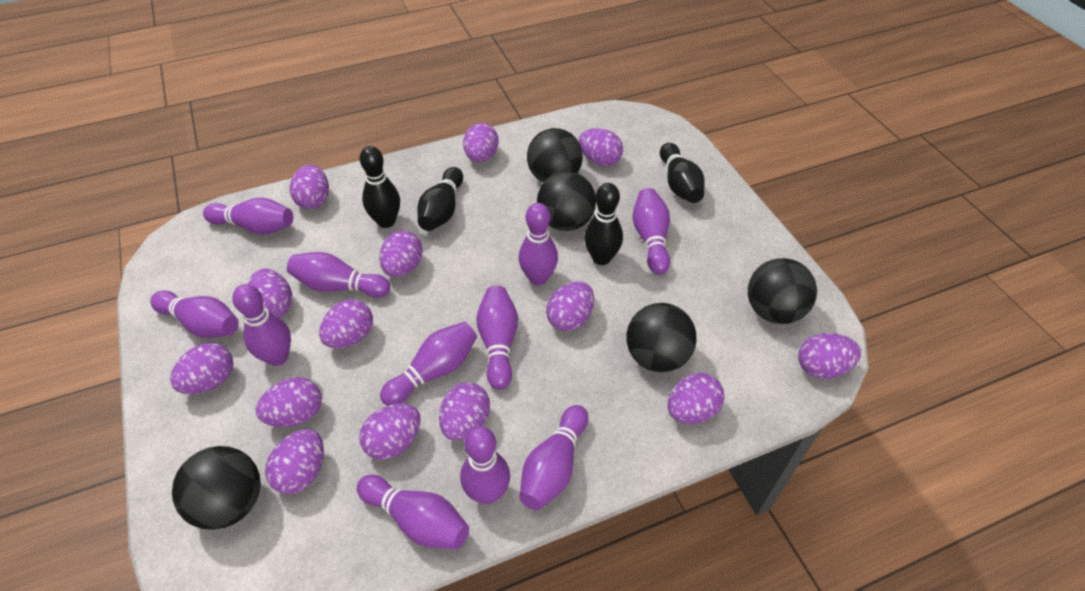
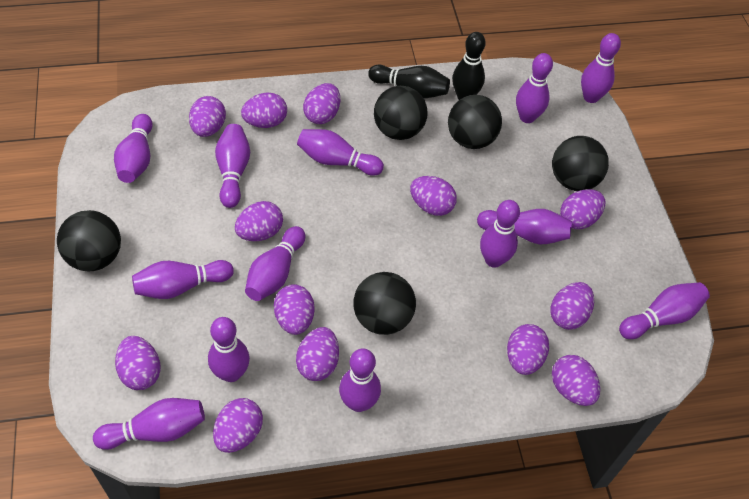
black bowling pin: [360,146,400,228] [417,167,463,231] [584,183,623,265] [660,143,705,203] = 4 -> [368,65,450,98] [452,32,486,100] = 2
purple bowling pin: [150,290,239,338] [203,198,293,235] [232,284,291,366] [287,252,390,298] [357,475,469,549] [380,322,477,406] [460,426,510,504] [476,286,518,390] [519,203,558,285] [519,405,588,510] [633,188,670,275] = 11 -> [93,398,205,450] [114,114,153,183] [132,260,234,299] [208,317,250,382] [215,124,250,208] [245,226,305,301] [297,129,384,176] [339,349,381,412] [477,209,572,244] [480,200,520,268] [516,53,553,123] [581,33,621,103] [619,282,710,339] = 13
purple egg: [170,343,233,394] [248,268,292,318] [256,377,322,427] [265,429,324,494] [290,164,329,209] [319,299,373,348] [359,404,421,460] [379,231,423,277] [439,382,490,441] [463,123,499,162] [546,282,594,331] [579,128,623,166] [667,373,724,424] [798,333,861,379] = 14 -> [115,336,161,390] [189,96,226,137] [213,398,263,453] [235,201,283,241] [241,93,287,128] [274,284,315,335] [296,327,339,381] [303,83,340,124] [410,176,457,216] [507,324,549,375] [550,282,594,330] [552,355,600,406] [560,189,605,229] = 13

